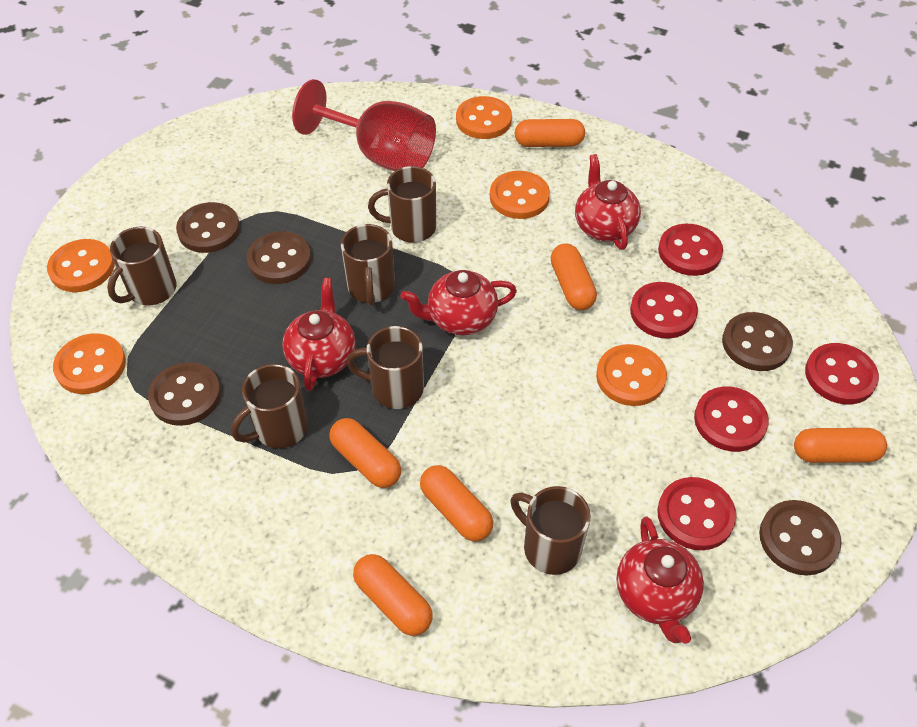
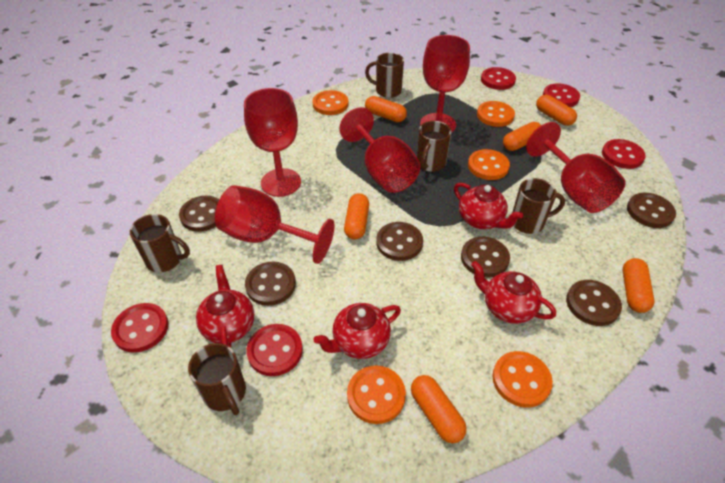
brown button: [148,362,221,426] [176,202,240,253] [247,231,311,284] [722,312,793,371] [759,500,841,575] = 5 -> [179,196,219,232] [245,262,296,306] [376,222,423,261] [461,237,510,278] [566,280,622,326] [627,193,676,228] = 6
brown mug: [107,227,177,306] [231,364,308,448] [341,224,395,306] [347,326,424,409] [368,166,436,243] [510,486,591,575] = 6 -> [130,214,190,273] [188,343,246,415] [365,53,404,98] [417,121,451,172] [512,178,565,234] = 5
red goblet: [292,79,436,171] = 1 -> [215,185,335,264] [244,88,301,197] [339,107,420,193] [420,35,470,133] [526,122,626,213] = 5

